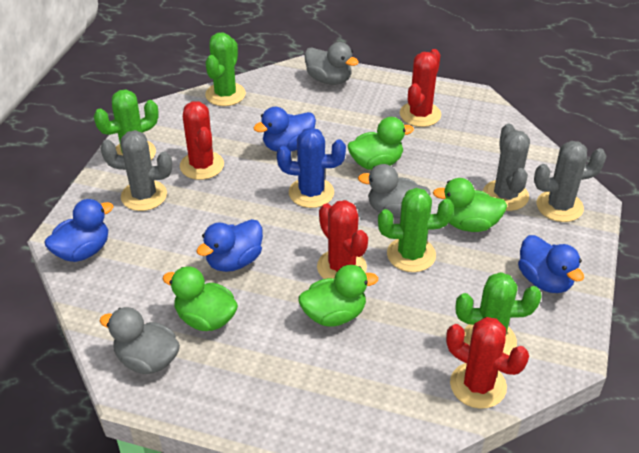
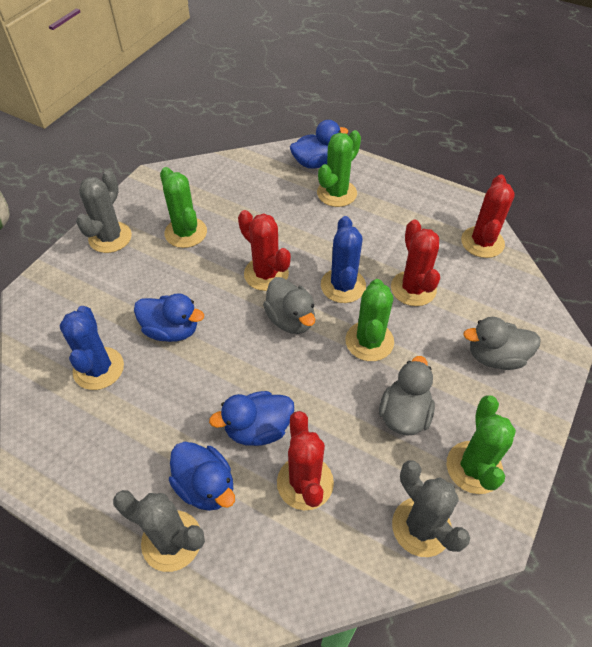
blue cactus: [277,127,346,208] = 1 -> [60,306,124,390] [321,216,366,303] = 2
green duck: [162,267,238,331] [299,265,378,327] [347,117,414,170] [433,178,507,232] = 4 -> none = 0

